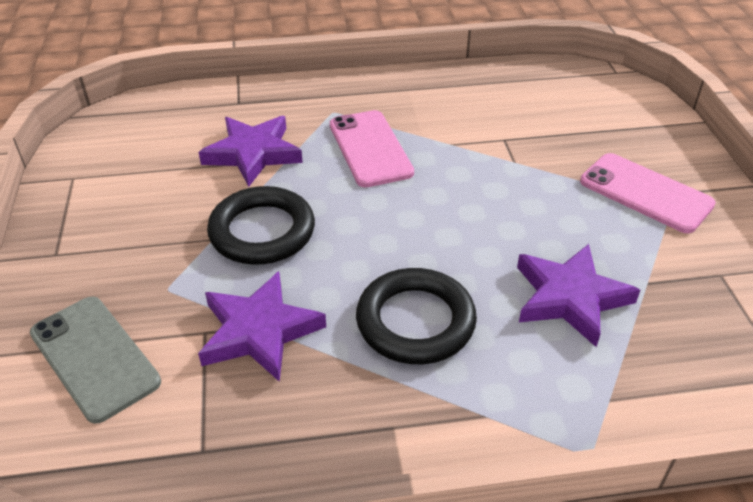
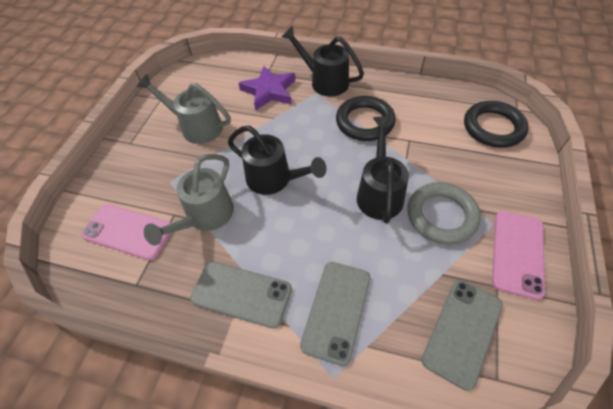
black watering can: none = 0 -> [228,126,326,195] [282,26,364,96] [357,117,409,224] = 3
grey phone: [30,297,161,424] = 1 -> [190,262,292,328] [300,262,370,366] [422,280,503,391] = 3
grey ring: none = 0 -> [407,182,481,245] = 1
grey watering can: none = 0 -> [137,74,231,144] [144,154,234,245] = 2
purple star: [198,271,326,382] [199,116,303,187] [517,244,640,347] = 3 -> [239,66,296,111] = 1

